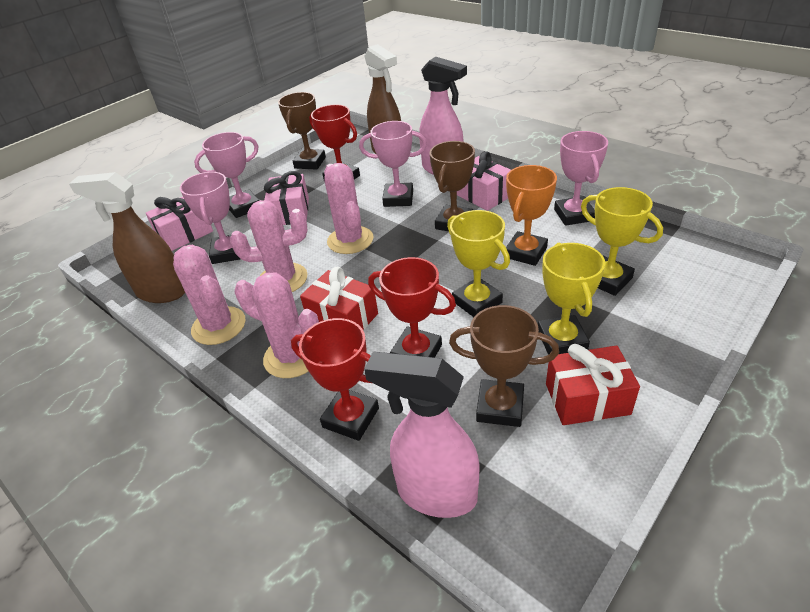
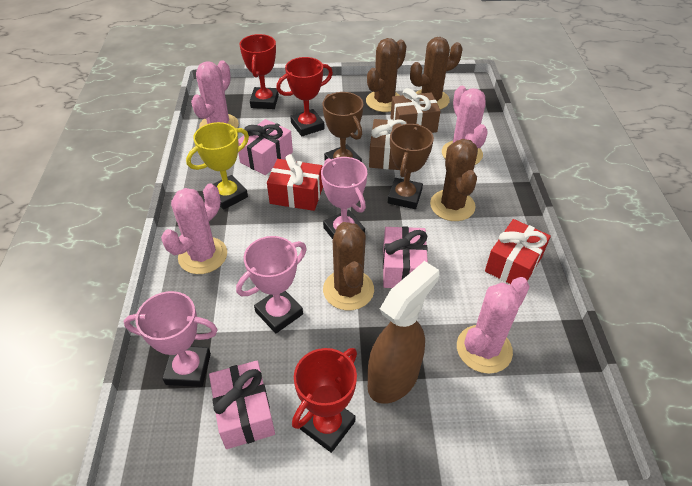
brown cactus: none = 0 -> [323,222,374,310] [366,38,406,112] [410,37,463,110] [430,139,478,221] = 4
brown gift: none = 0 -> [369,119,407,170] [391,88,441,133] = 2
brown spray bottle: [69,172,185,303] [364,44,401,154] = 2 -> [368,261,439,404] = 1
brown trophy: [278,92,326,170] [430,141,475,231] [449,305,559,427] = 3 -> [323,92,363,162] [388,124,434,209] = 2
orange trophy: [506,165,557,266] = 1 -> none = 0
pink spray bottle: [364,352,480,518] [419,57,467,175] = 2 -> none = 0
pink trophy: [180,172,240,264] [194,132,260,218] [359,121,427,207] [554,131,608,226] = 4 -> [123,291,218,387] [236,236,307,333] [321,157,367,239] = 3
yellow trophy: [447,210,510,317] [538,243,605,355] [581,187,663,296] = 3 -> [186,122,249,210] = 1

